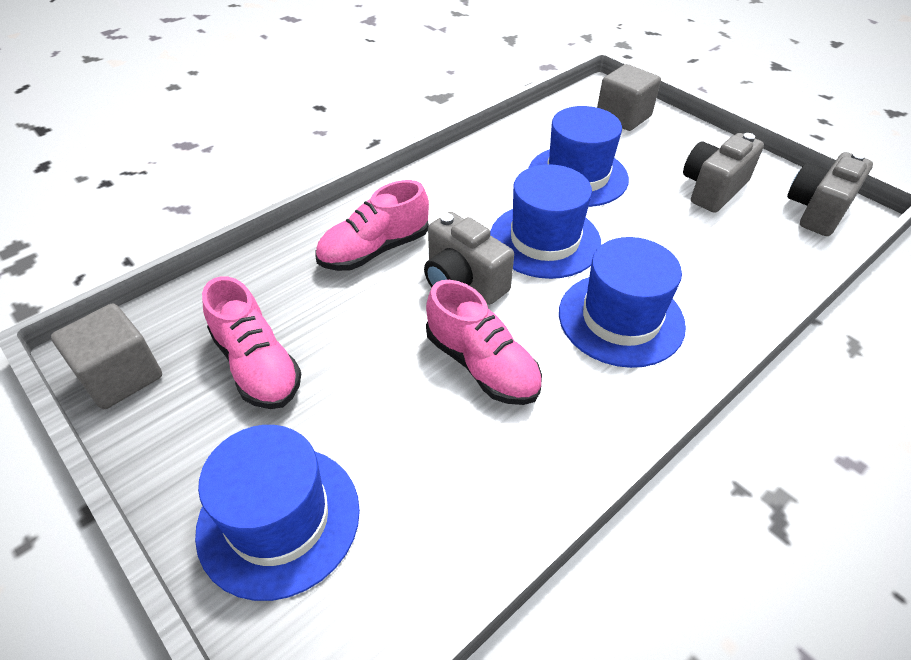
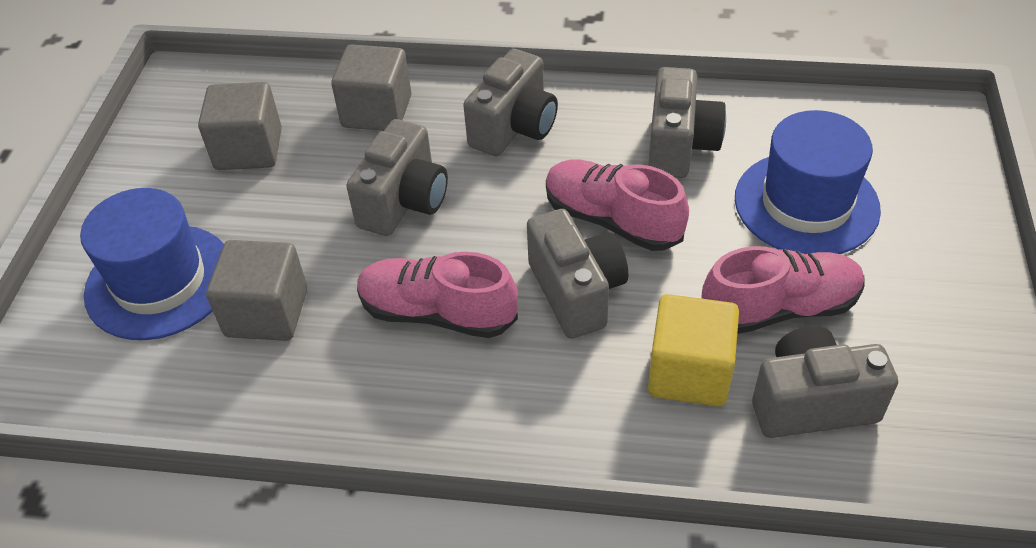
blue hat: [195,425,360,601] [490,164,601,279] [529,106,629,207] [559,237,686,368] = 4 -> [80,188,224,340] [735,110,881,254] = 2
grey camera: [424,212,514,305] [683,133,764,213] [787,152,873,236] = 3 -> [346,119,448,236] [463,49,558,156] [527,209,628,339] [648,67,726,178] [752,326,898,438] = 5
grey cube: [51,304,162,409] [597,64,661,131] = 2 -> [198,82,282,170] [206,240,307,341] [331,44,411,131] = 3
yellow cube: none = 0 -> [648,294,739,407] = 1

